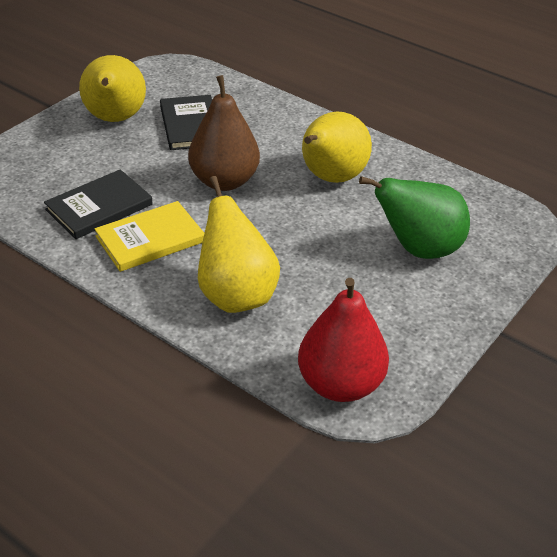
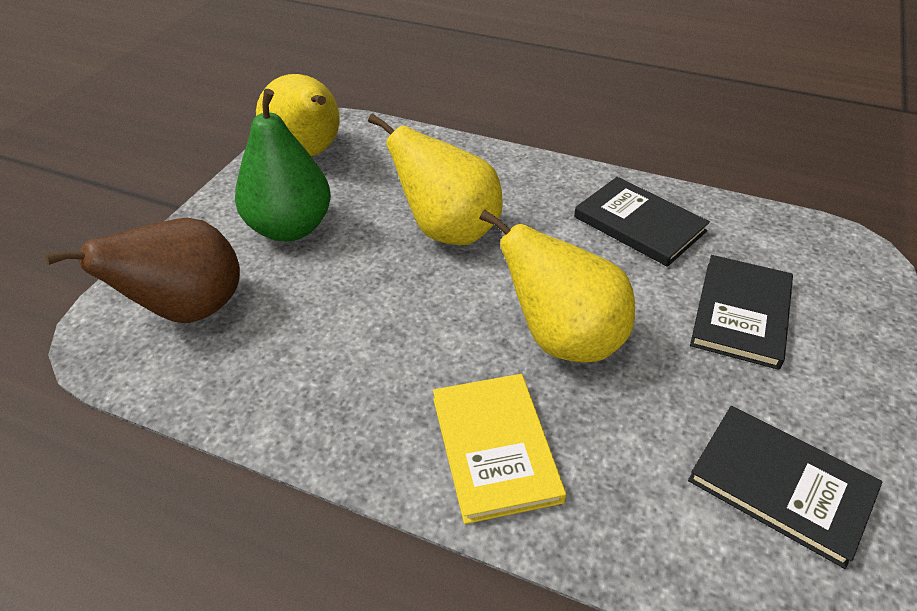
black book: [44,169,153,239] [160,95,212,150] = 2 -> [574,177,710,267] [688,406,882,569] [690,255,793,370] = 3
red pear: [298,278,389,402] = 1 -> none = 0

